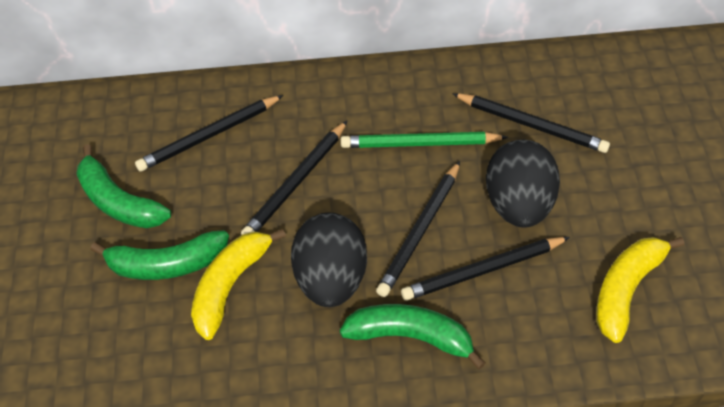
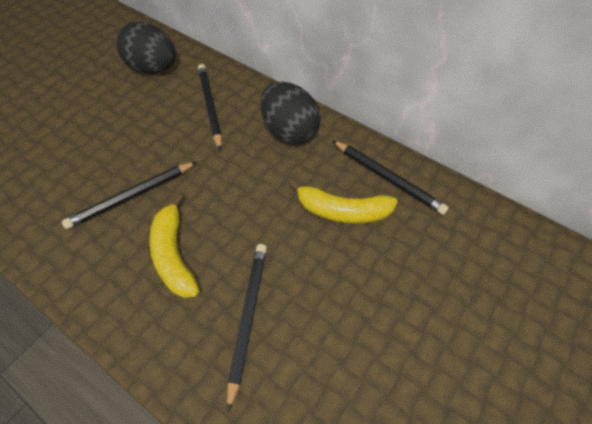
black pencil: [135,95,283,171] [241,121,347,235] [376,161,460,297] [401,237,570,301] [452,93,610,153] = 5 -> [62,162,197,229] [198,64,222,151] [227,244,267,412] [332,140,449,215] = 4
green banana: [77,144,171,228] [90,231,229,280] [340,304,486,369] = 3 -> none = 0
green pencil: [341,132,508,148] = 1 -> none = 0

